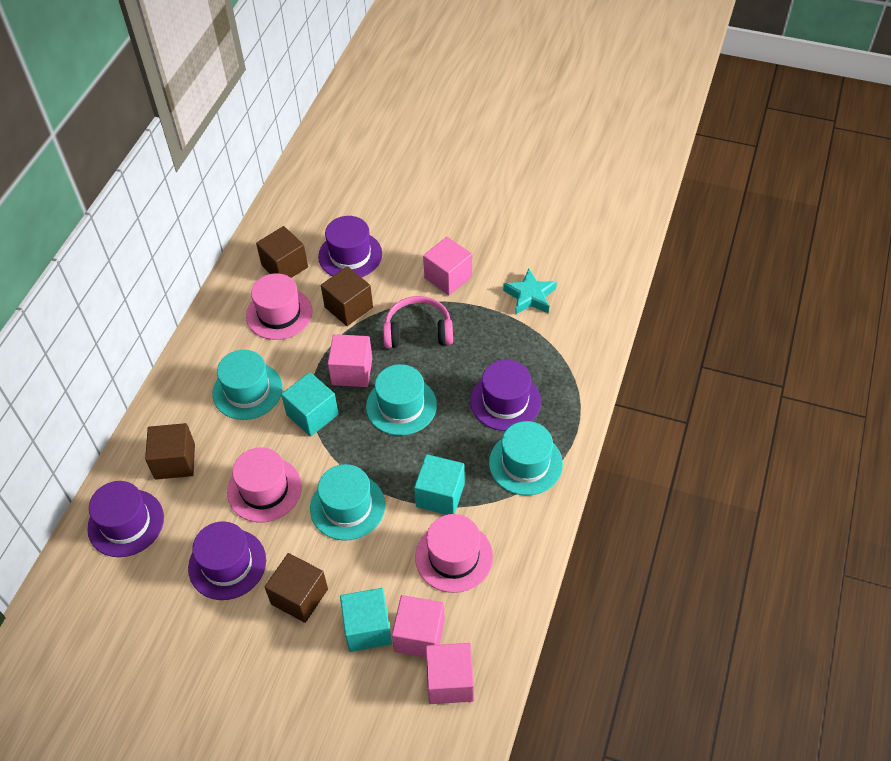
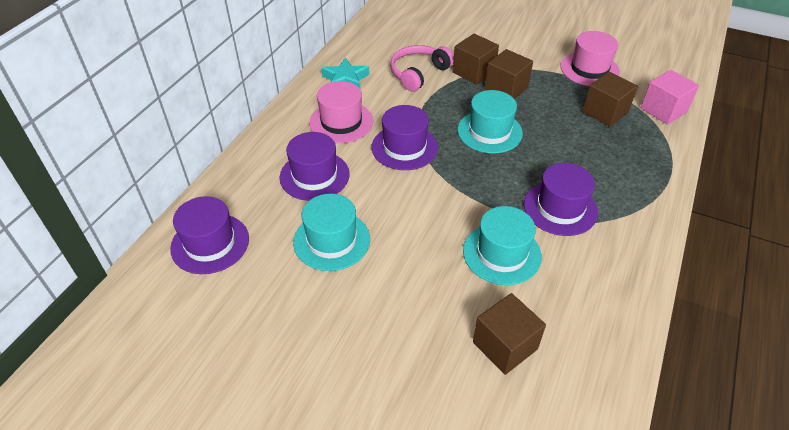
pink cube: [328,334,372,387] [392,595,445,658] [423,237,472,295] [426,643,474,704] = 4 -> [641,70,699,125] = 1
pink hat: [227,447,302,523] [246,273,313,340] [415,514,493,593] = 3 -> [309,81,373,143] [560,31,620,86] = 2
turquoise cube: [281,372,338,437] [340,588,392,652] [414,454,465,515] = 3 -> none = 0
turquoise hat: [212,350,283,420] [310,464,385,541] [366,364,437,436] [489,421,563,496] = 4 -> [293,194,370,271] [457,90,523,154] [463,206,542,285] = 3

